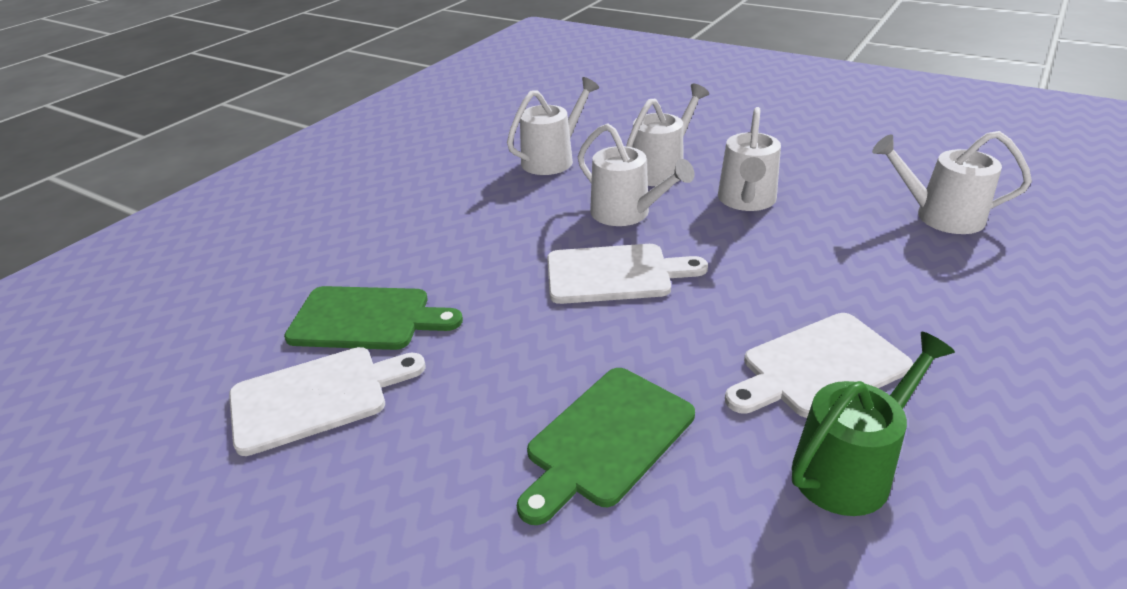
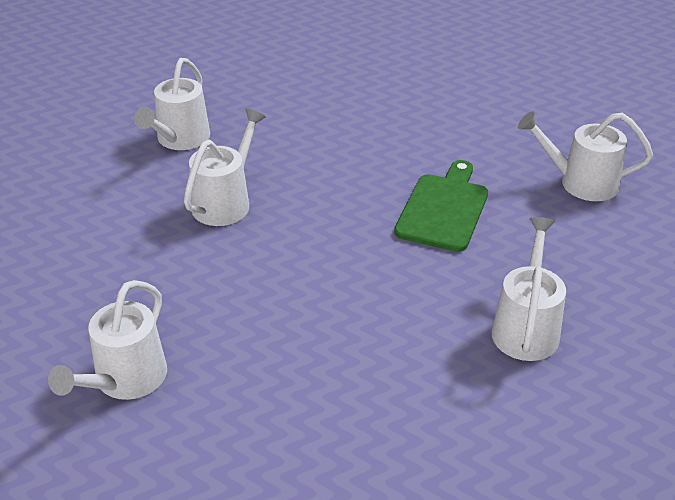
green cutting board: [284,286,463,350] [517,368,695,525] = 2 -> [394,160,488,252] = 1
green watering can: [792,332,955,516] = 1 -> none = 0
white cutting board: [229,347,426,456] [547,244,708,304] [725,313,913,418] = 3 -> none = 0

